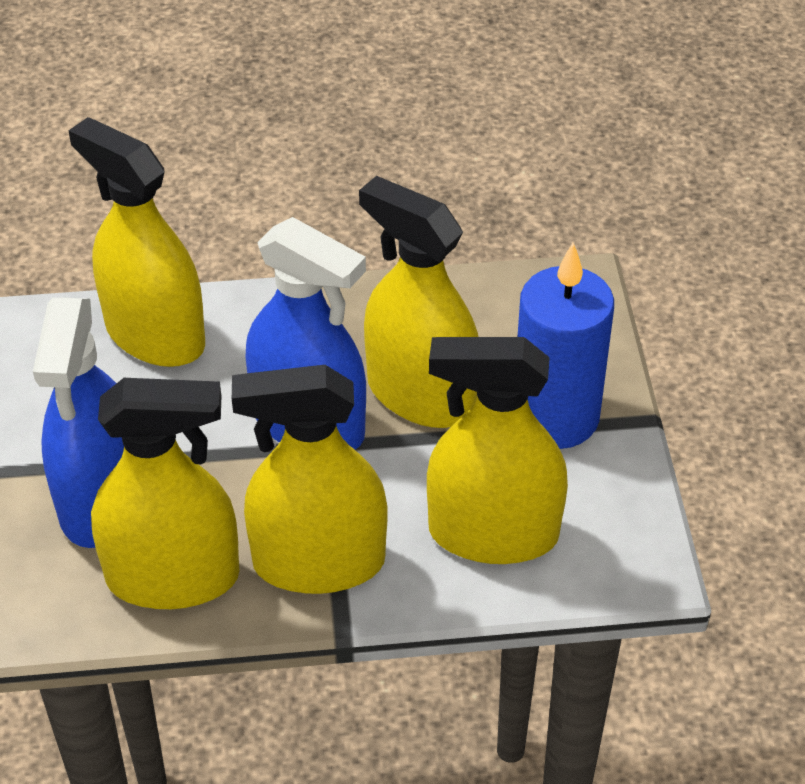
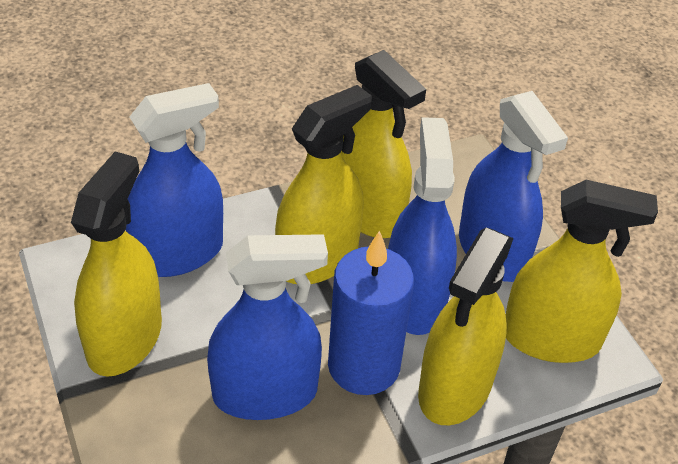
blue spray bottle: [33,298,124,548] [246,217,366,450] = 2 -> [126,83,223,277] [207,234,328,420] [388,117,457,335] [459,91,568,282] = 4

